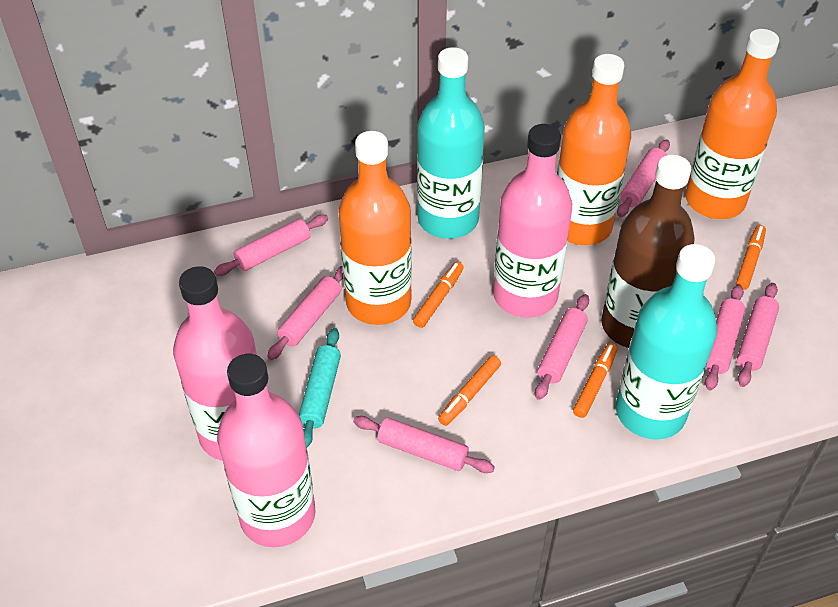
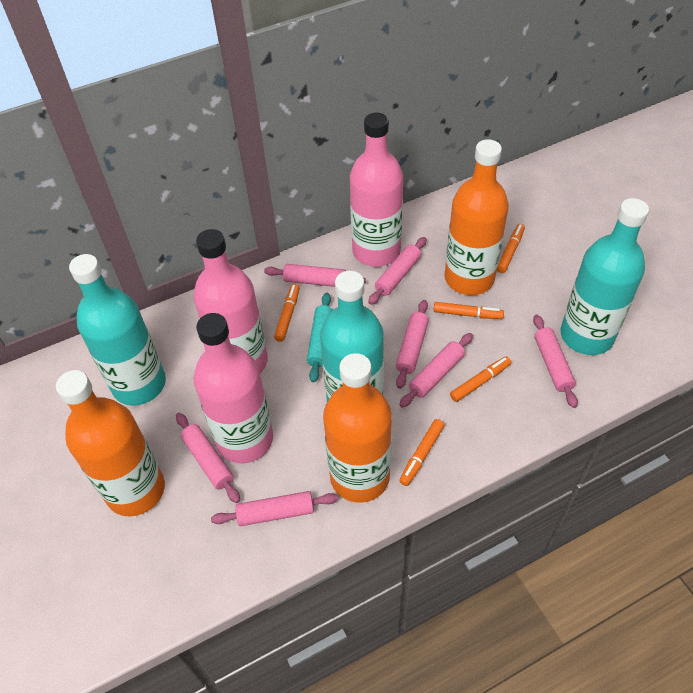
brown bottle: [601,155,695,348] = 1 -> none = 0
orange marker: [413,262,464,328] [438,355,501,426] [573,343,618,418] [736,225,766,290] = 4 -> [274,284,300,342] [399,419,444,486] [433,302,504,319] [450,356,511,402] [497,224,525,273] = 5
turquoise bottle: [417,47,485,239] [616,244,717,440] = 2 -> [69,254,166,406] [320,271,384,402] [560,198,649,355] = 3

